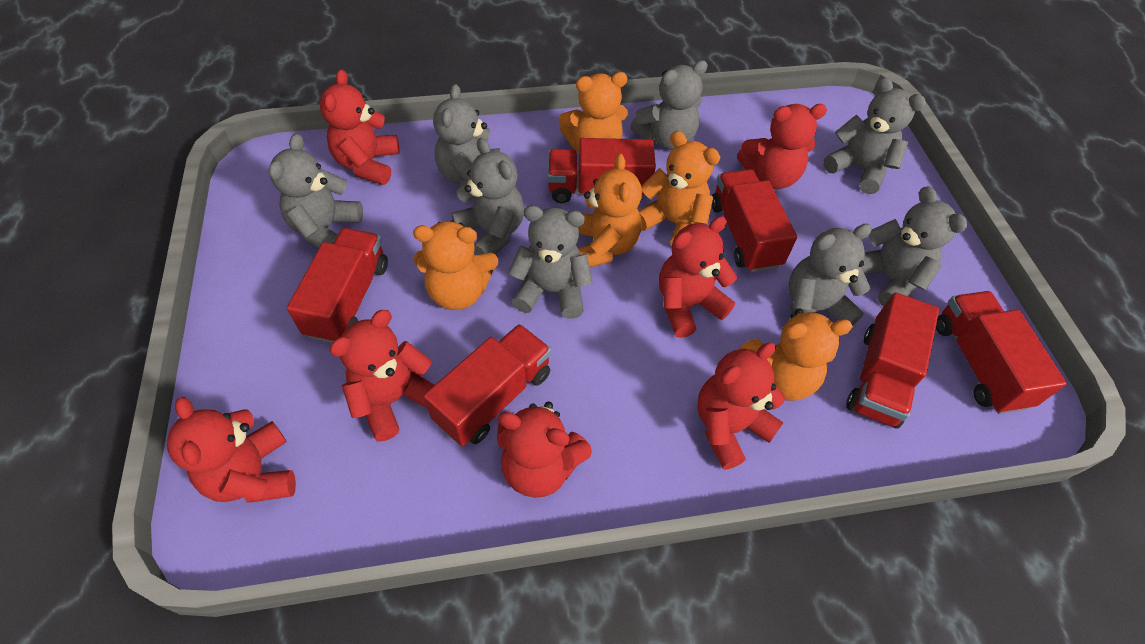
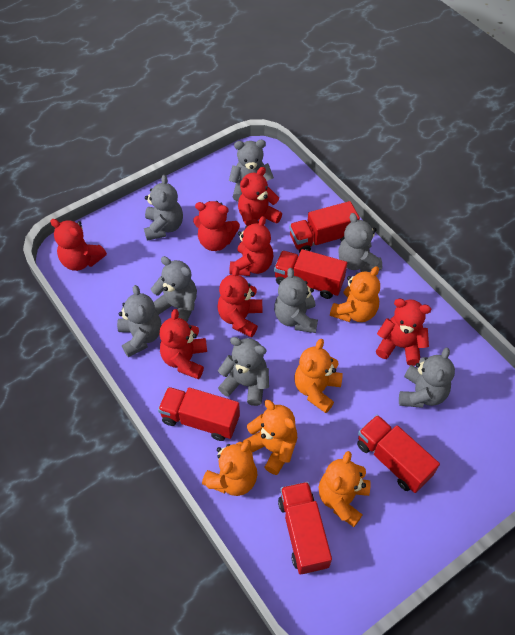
red truck: [287,228,388,343] [424,324,551,446] [548,138,656,204] [712,169,797,272] [846,292,939,429] [936,291,1067,414] = 6 -> [158,387,240,441] [274,249,347,299] [278,482,332,574] [289,201,360,253] [357,415,440,493] = 5

